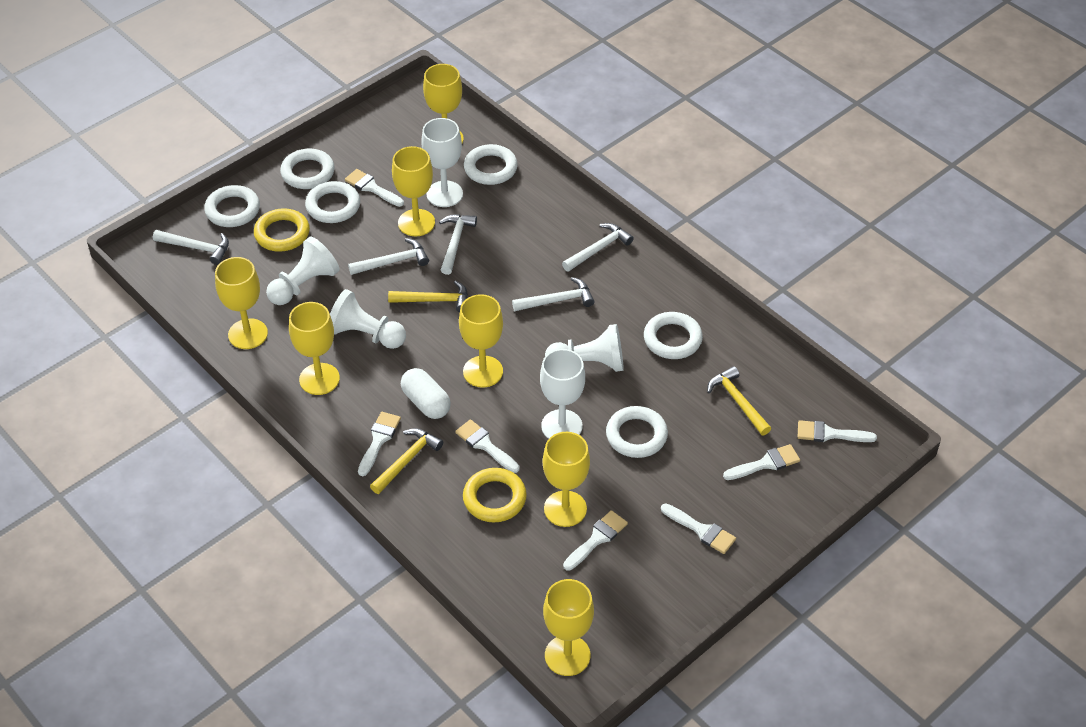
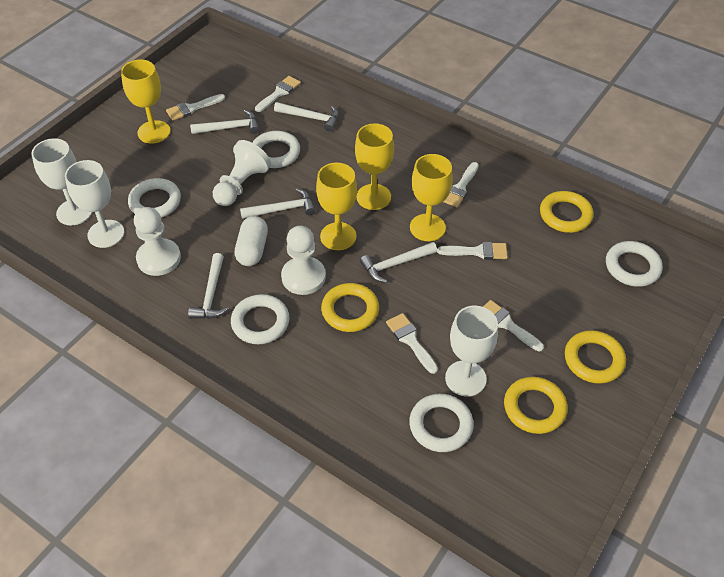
white brush: [345,169,404,207] [358,412,401,476] [455,419,520,473] [563,510,628,571] [661,503,736,554] [723,444,800,480] [798,420,877,442] = 7 -> [166,94,225,121] [255,76,301,112] [386,313,438,374] [437,242,508,260] [443,162,479,207] [483,300,544,352] = 6
white goblet: [421,118,463,207] [540,349,585,439] = 2 -> [31,138,92,225] [65,160,124,248] [445,306,498,397] = 3
white ring: [204,185,260,227] [280,149,335,189] [305,181,360,223] [464,144,518,185] [606,406,668,458] [644,312,703,359] = 6 -> [128,178,181,218] [231,294,290,344] [253,131,300,168] [409,394,474,452] [606,241,663,287] = 5
yellow goblet: [215,257,268,349] [289,302,340,395] [392,146,435,236] [423,64,464,143] [459,294,503,388] [543,432,590,527] [543,579,594,676] = 7 -> [121,60,171,144] [316,163,357,250] [355,123,394,210] [410,154,453,241] = 4
yellow hammer: [370,428,443,494] [388,280,468,312] [707,366,771,435] = 3 -> none = 0
yellow ring: [254,208,310,252] [463,468,527,522] = 2 -> [321,283,379,332] [504,377,568,434] [540,191,594,233] [565,330,626,384] = 4

